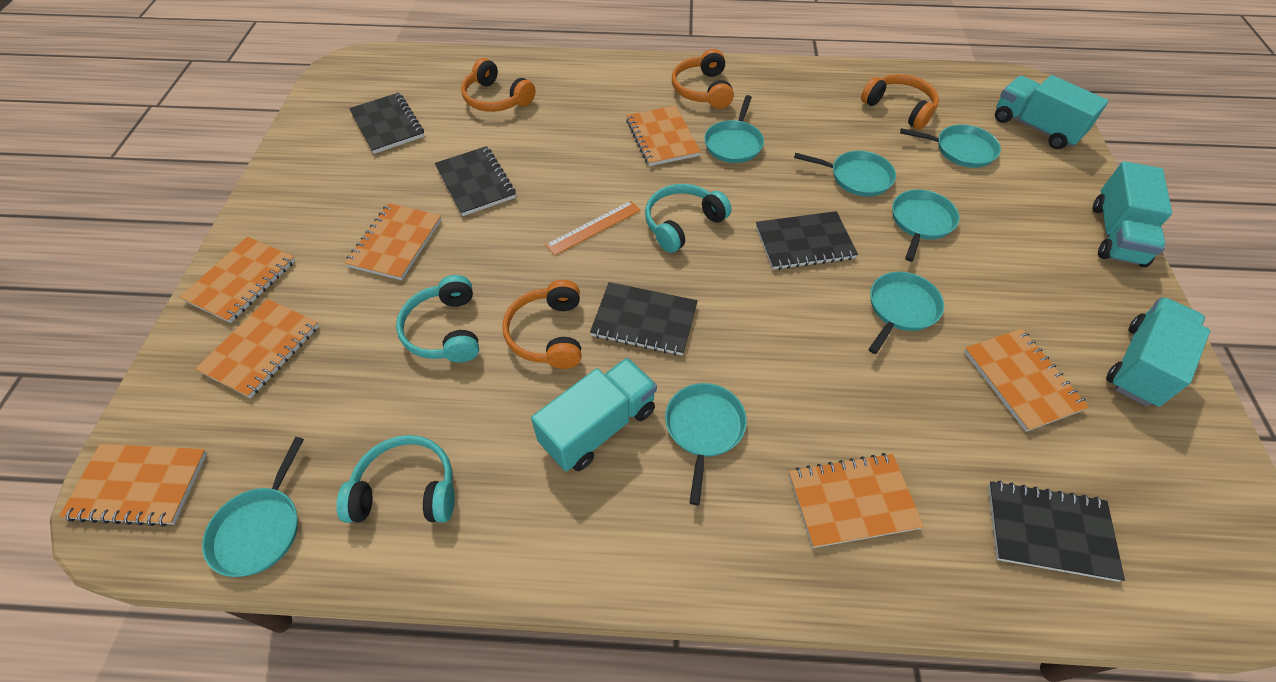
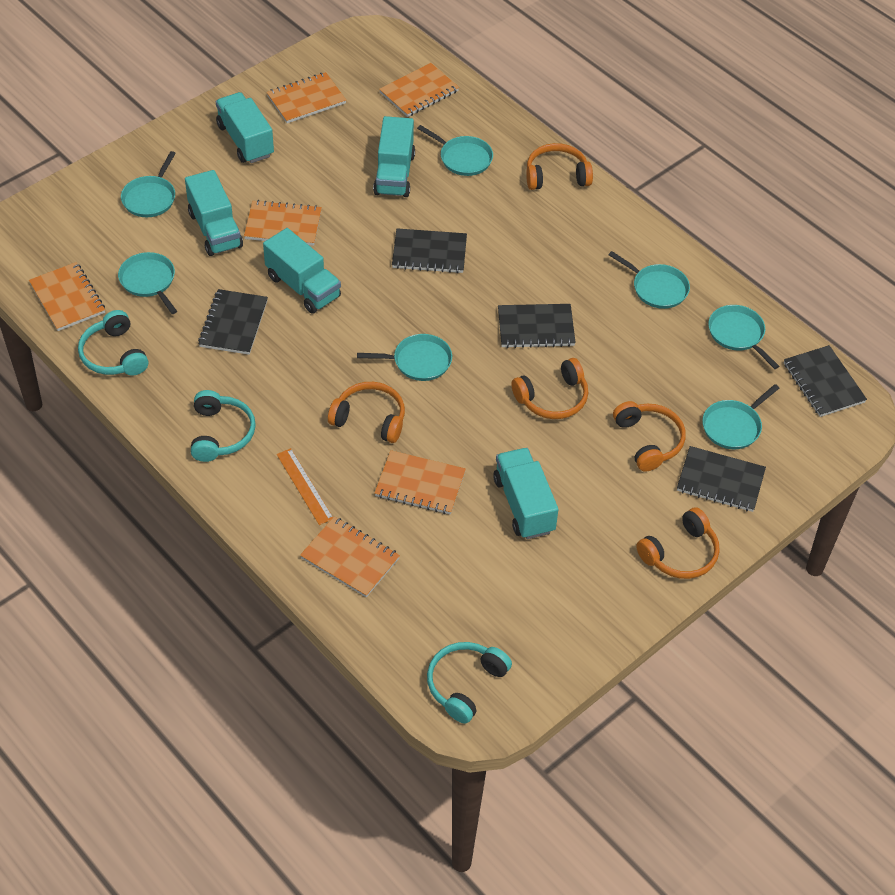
orange headphones: [461,58,535,112] [502,280,582,369] [672,49,734,109] [861,74,939,130] = 4 -> [328,382,405,443] [511,358,588,419] [526,143,593,190] [613,401,686,471] [636,507,720,579] = 5
orange notebook: [59,444,207,527] [180,236,295,323] [195,299,319,398] [345,203,442,280] [626,106,701,166] [789,453,924,548] [964,329,1089,432] = 7 -> [29,262,105,331] [244,200,322,246] [267,72,346,123] [300,516,400,597] [374,450,466,515] [379,63,459,117] = 6
turquoise truck: [531,358,657,471] [995,75,1109,149] [1093,161,1172,267] [1106,297,1210,407] = 4 -> [185,170,243,256] [216,92,274,163] [263,228,341,314] [373,116,415,197] [493,448,558,539] = 5

